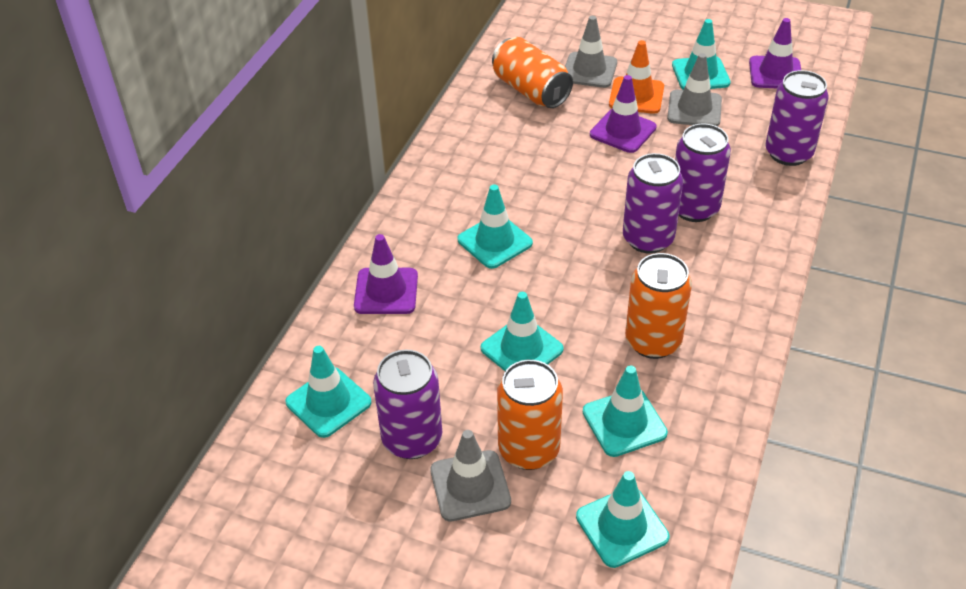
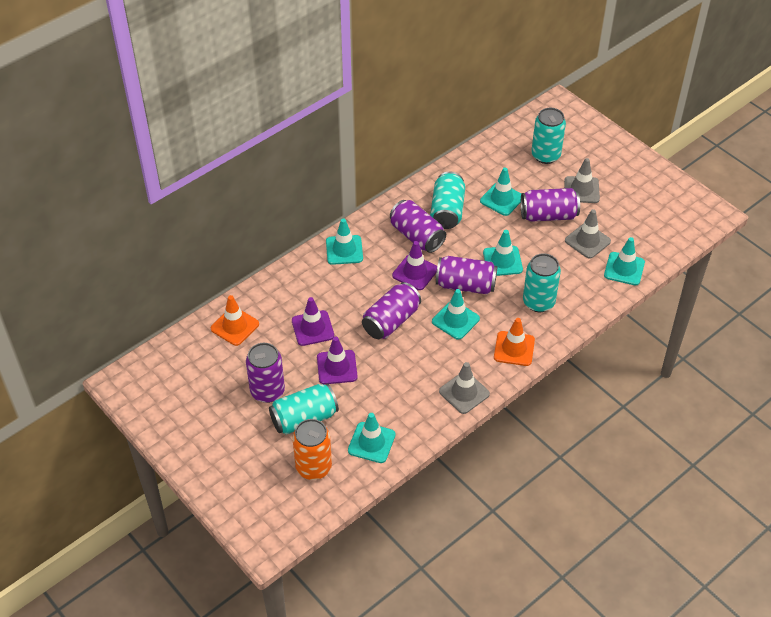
orange can: [492,37,573,108] [497,360,563,470] [625,253,692,359] = 3 -> [292,419,332,480] = 1
orange traffic cone: [609,40,664,114] = 1 -> [211,295,259,346] [494,318,535,366] = 2
purple can: [373,349,442,459] [623,153,683,254] [675,124,731,222] [765,70,829,166] = 4 -> [246,343,285,403] [362,282,421,339] [390,200,446,253] [436,256,497,294] [521,188,580,222] = 5
turquoise can: none = 0 -> [269,384,339,435] [430,171,465,229] [523,253,561,312] [531,108,566,164] = 4

